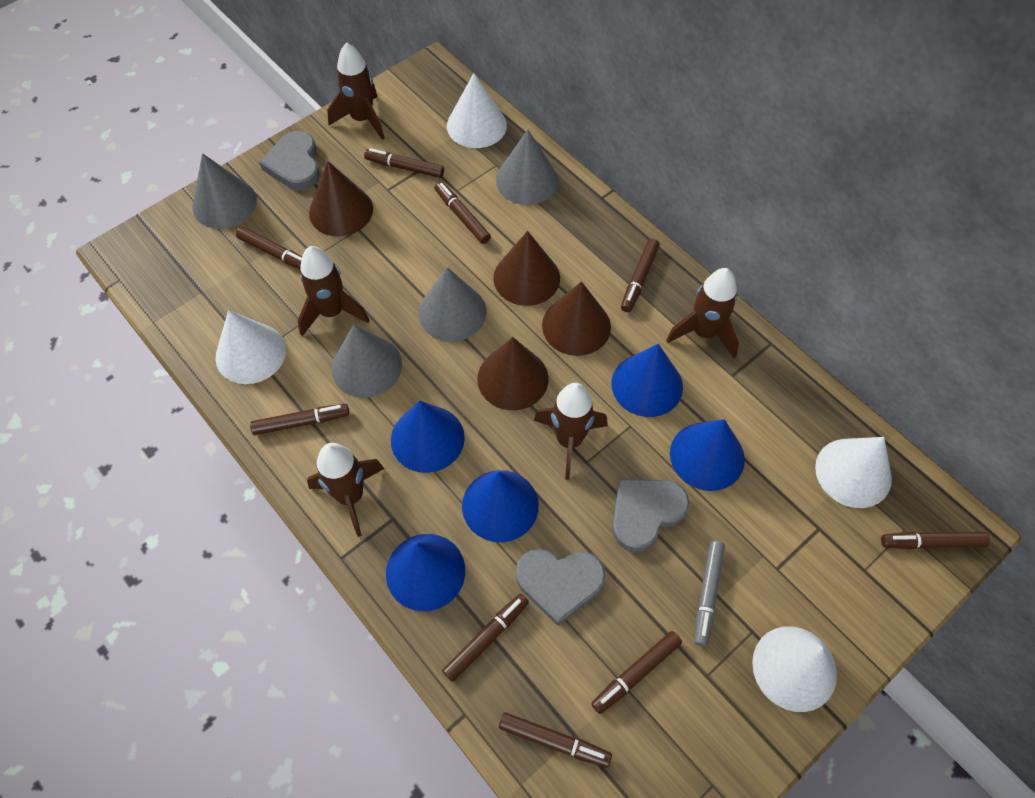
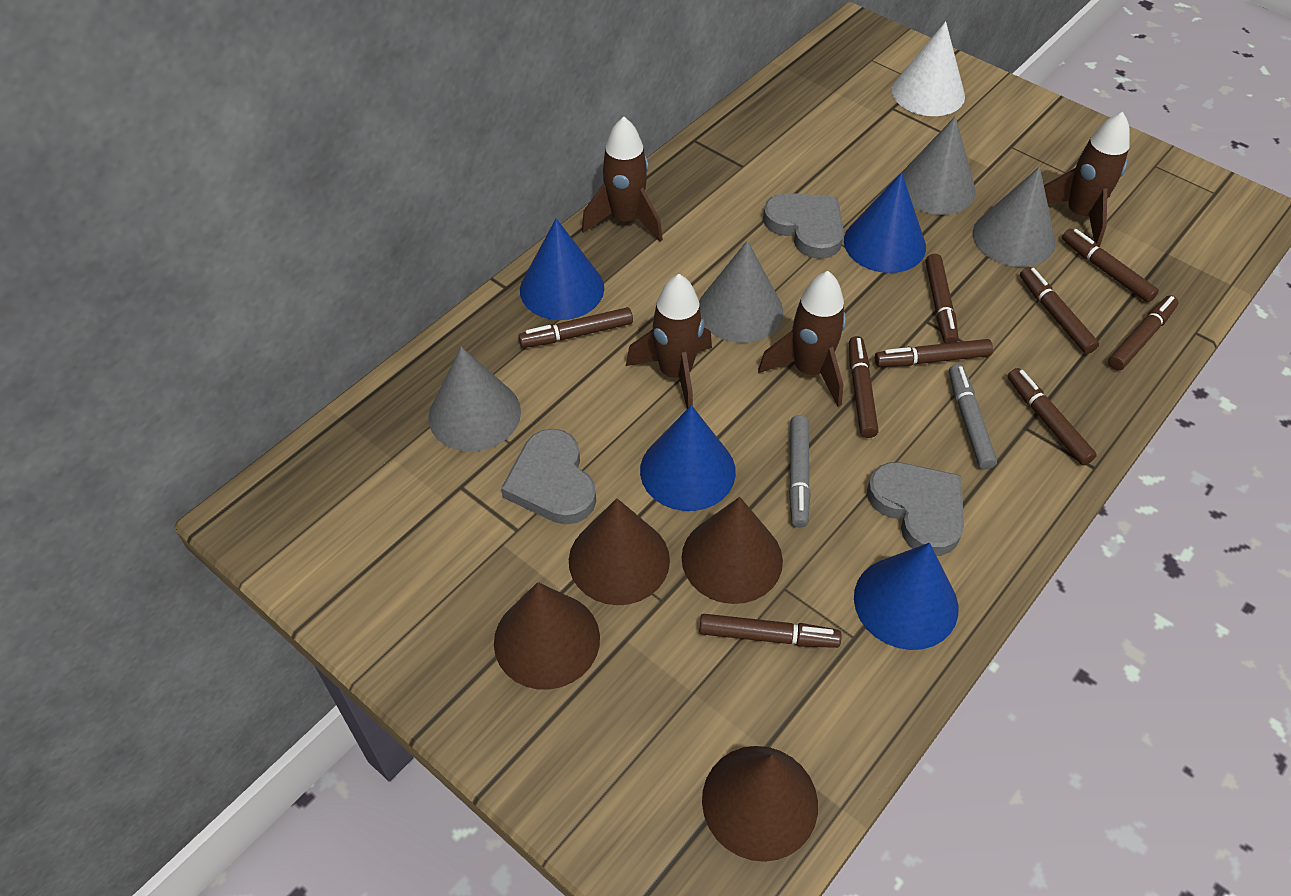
blue cone: [386,534,465,611] [391,401,465,473] [462,470,539,542] [611,344,683,417] [670,419,745,491] = 5 -> [520,218,604,320] [640,405,736,511] [844,172,926,273] [854,543,958,650] = 4
brown rocket: [298,246,370,336] [307,443,384,537] [327,42,384,140] [534,383,608,480] [666,268,739,358] = 5 -> [582,117,663,242] [626,274,712,409] [758,271,846,407] [1044,112,1130,247] = 4
grey marker: [694,541,725,647] = 1 -> [789,415,811,527] [949,364,997,469] = 2
white cone: [215,310,286,384] [447,73,507,148] [752,626,837,712] [815,437,892,508] = 4 -> [892,21,965,116] = 1

